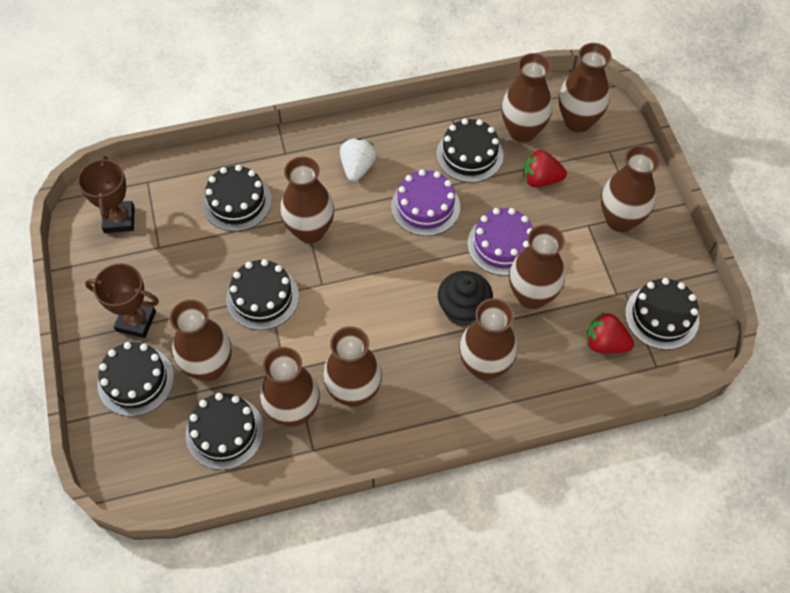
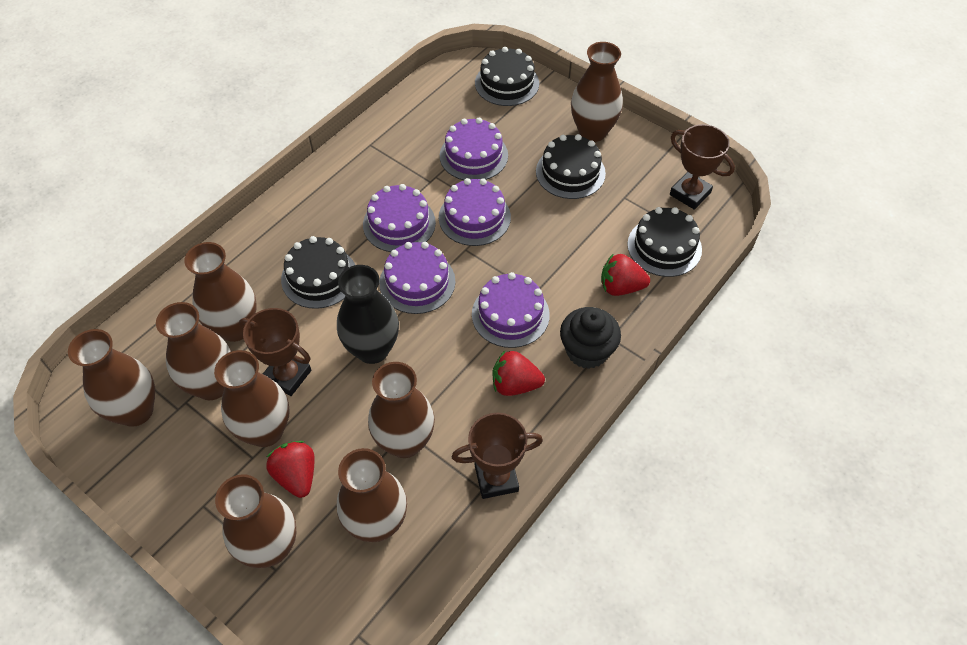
black cake: [98,342,174,416] [186,393,264,470] [202,165,272,231] [226,259,299,330] [436,118,504,183] [625,278,699,350] = 6 -> [281,236,355,309] [475,47,539,106] [536,134,606,199] [627,207,702,277] = 4
black vase: none = 0 -> [337,265,399,364] = 1
brown trophy: [77,156,134,233] [85,263,159,338] = 2 -> [239,308,311,396] [452,413,543,499] [670,124,735,210] = 3
brown vase: [170,300,232,381] [260,347,320,427] [280,157,334,243] [323,326,382,407] [459,298,517,380] [501,53,552,142] [509,224,565,309] [559,43,612,132] [601,145,660,232] = 9 -> [68,329,155,427] [156,302,232,400] [184,242,257,342] [214,350,290,447] [215,474,296,568] [337,448,407,542] [368,362,435,458] [571,42,623,142] = 8
purple cake: [391,169,460,236] [467,208,533,276] = 2 -> [363,184,436,252] [379,242,456,314] [439,178,511,246] [440,118,508,180] [472,272,550,348] = 5
red strawberry: [523,150,567,187] [586,312,634,353] = 2 -> [266,441,315,498] [492,351,545,396] [601,253,650,296] = 3
white strawberry: [340,138,377,182] = 1 -> none = 0

